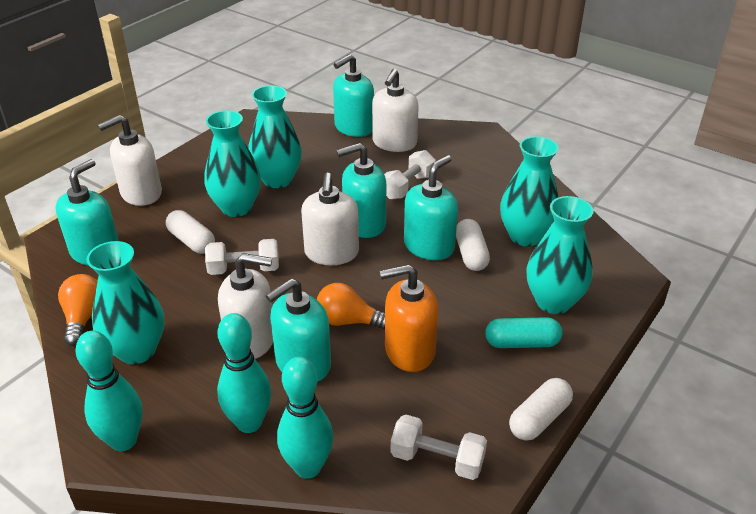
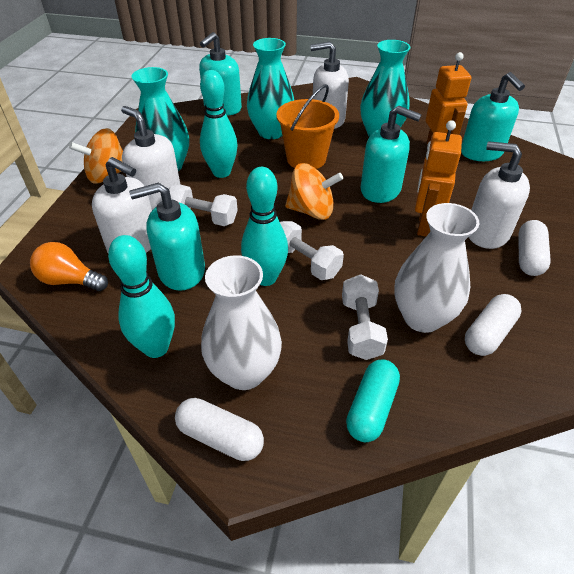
orange bucket: none = 0 -> [276,84,339,169] = 1
orange light bulb: [58,274,97,346] [317,283,385,330] = 2 -> [30,242,108,291] = 1
orange robot: none = 0 -> [415,120,462,237] [426,52,471,144] = 2
orange soap dispenser: [380,264,438,372] = 1 -> none = 0
orange spinning top: none = 0 -> [69,128,123,184] [285,163,343,220] = 2
turquoise soap dispenser: [55,159,119,265] [266,278,331,382] [333,54,374,137] [336,143,386,238] [404,155,458,260] = 5 -> [129,183,205,291] [199,32,242,116] [360,106,422,203] [461,72,525,161] = 4
turquoise vase: [86,241,164,364] [204,110,261,217] [248,85,302,188] [500,136,559,246] [526,196,593,314] = 5 -> [132,67,189,172] [247,38,294,139] [360,40,410,137] = 3
white vase: none = 0 -> [201,255,282,390] [394,203,479,333] = 2

